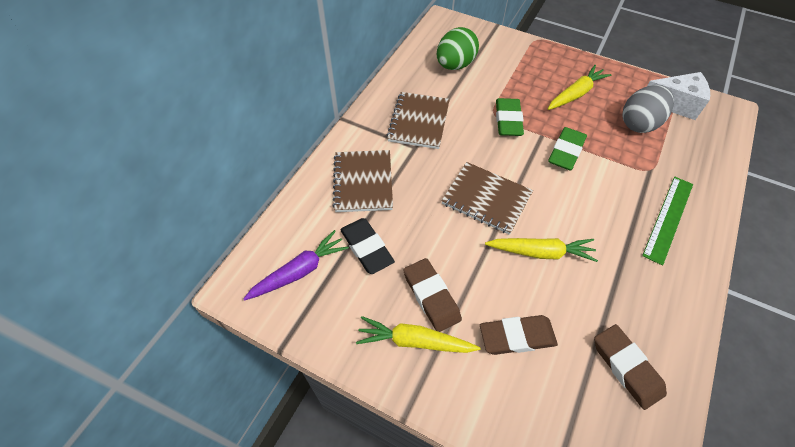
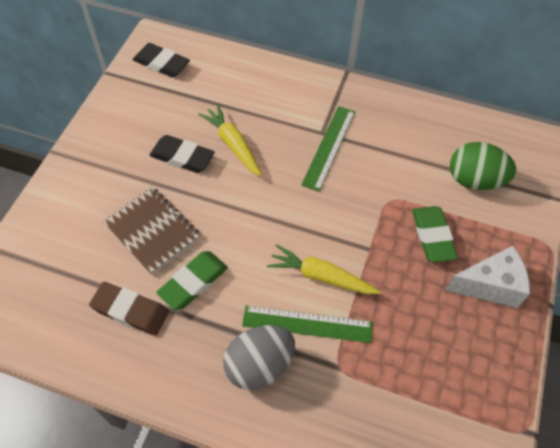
black eraser: [340,218,395,274] = 1 -> [133,43,190,78] [149,135,215,173] = 2
brown eraser: [404,258,462,332] [480,315,558,355] [594,324,667,410] = 3 -> [89,282,169,336] = 1
brown notebook: [332,150,393,212] [387,92,450,149] [441,162,533,235] = 3 -> [102,186,201,275] = 1
green ruler: [642,177,693,266] = 1 -> [242,305,373,343] [301,106,355,191] = 2
purple carrot: [243,230,349,300] = 1 -> none = 0
yellow carrot: [356,316,481,353] [485,238,598,262] [548,65,611,110] = 3 -> [198,104,262,176] [267,244,380,294] = 2

